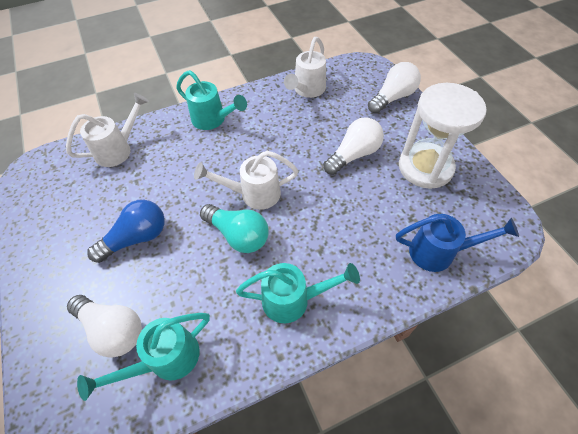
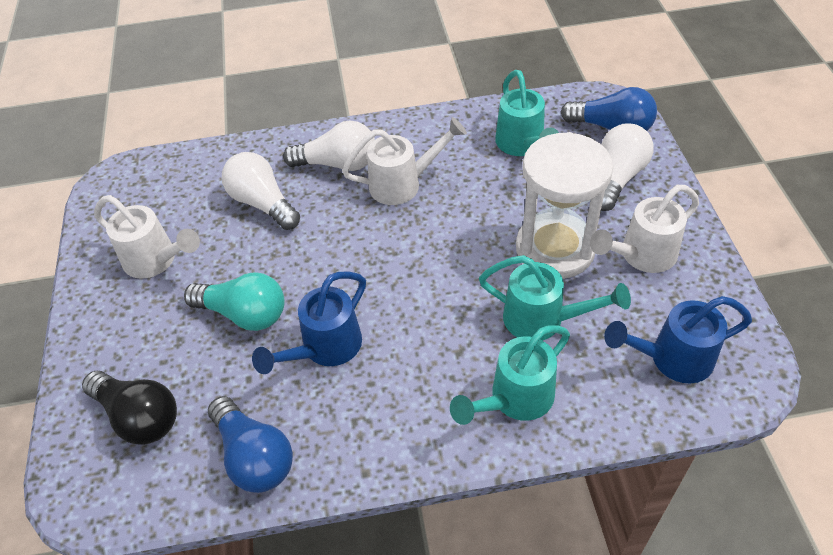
black light bulb: none = 0 -> [82,371,177,445] = 1
blue light bulb: [87,200,165,263] = 1 -> [208,396,293,493] [561,87,657,131] = 2
blue watering can: [396,214,519,272] = 1 -> [252,272,366,374] [604,296,752,383] = 2

